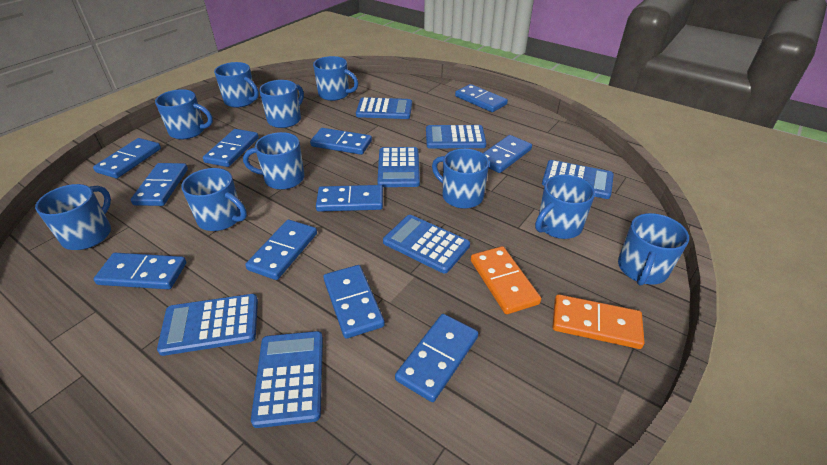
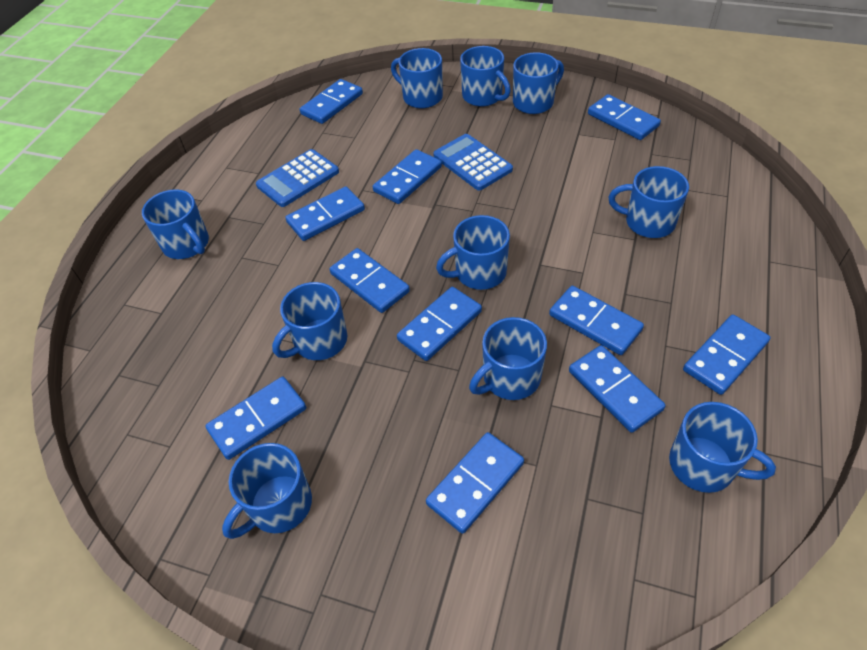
blue calculator: [157,294,258,356] [251,331,323,428] [356,97,412,119] [377,147,420,187] [383,215,470,273] [426,125,486,148] [542,160,614,199] = 7 -> [256,149,339,207] [433,134,513,190] = 2
orange domino: [471,246,541,314] [552,294,645,349] = 2 -> none = 0

